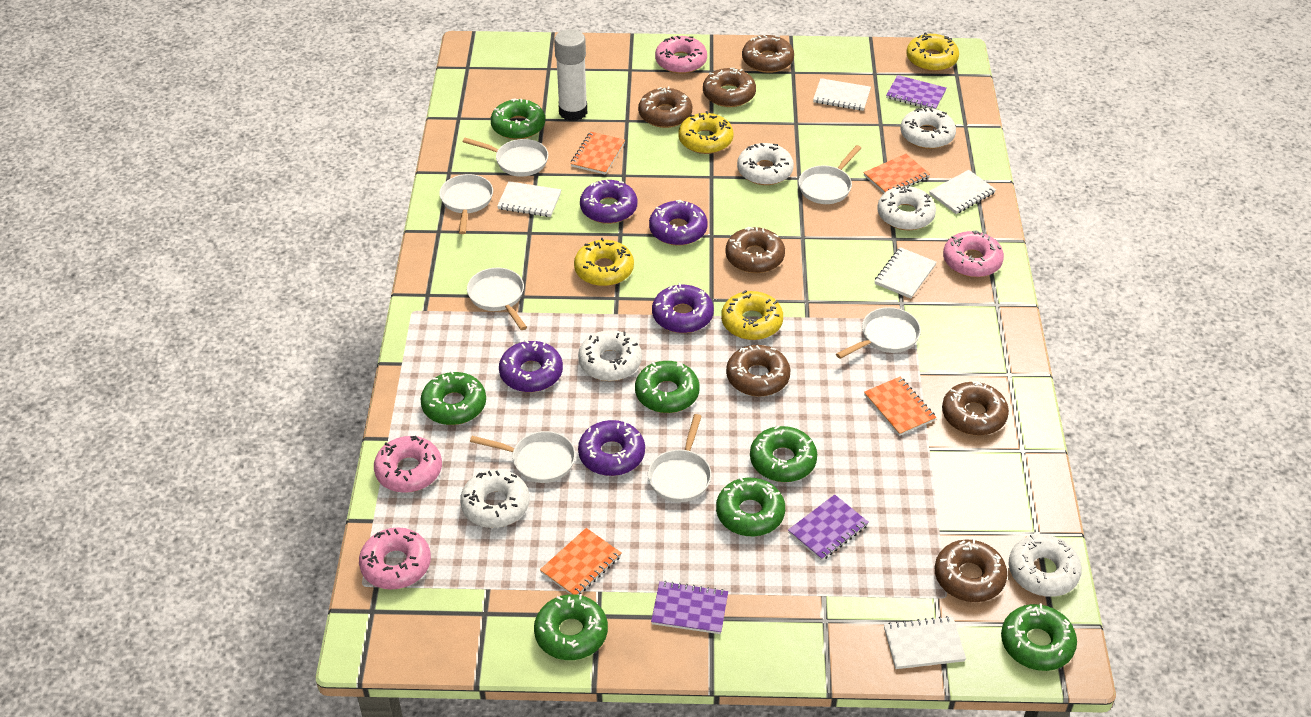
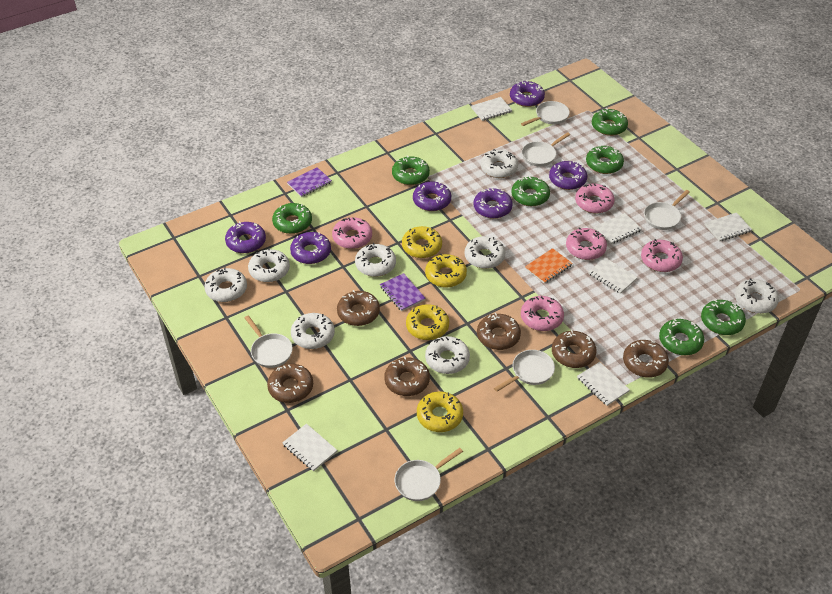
brown donut: [638,86,692,128] [703,68,756,107] [725,227,785,273] [726,345,791,397] [742,35,794,73] [935,539,1007,602] [942,381,1009,436] = 7 -> [267,364,313,403] [337,290,380,326] [384,356,430,396] [477,313,521,350] [552,330,597,368] [623,340,669,378] = 6
orange notebook: [540,528,621,595] [570,132,625,175] [863,154,930,193] [864,377,936,436] = 4 -> [525,248,573,284] = 1
pink donut: [359,527,431,589] [374,436,442,493] [655,36,707,74] [943,230,1004,277] = 4 -> [332,217,372,249] [521,296,564,331] [566,227,607,260] [575,184,615,214] [641,239,683,272] = 5
purple donut: [499,340,563,392] [578,420,645,476] [580,180,638,224] [649,200,708,246] [652,283,714,333] = 5 -> [225,221,266,253] [290,232,331,264] [413,181,451,211] [473,188,513,219] [510,80,545,107] [549,161,587,190] = 6
purple notebook: [651,581,728,634] [788,495,869,561] [886,75,947,109] = 3 -> [287,167,332,197] [380,273,425,311] = 2
white donut: [460,469,530,528] [578,330,642,381] [737,143,794,185] [877,184,936,230] [901,108,956,149] [1008,534,1082,597] = 6 -> [204,267,247,302] [248,248,290,282] [291,313,335,349] [355,243,396,277] [425,336,470,374] [465,236,505,269] [481,149,518,178] [735,278,779,314] = 8
white glue stick: [554,29,587,121] = 1 -> none = 0
white notebook: [497,181,561,217] [813,78,871,111] [875,247,937,299] [884,616,966,669] [929,170,996,214] = 5 -> [282,424,337,472] [471,97,512,121] [577,362,630,406] [588,257,638,294] [595,213,642,244] [704,213,752,242] = 6
white pan: [439,174,493,234] [463,138,548,177] [467,268,527,330] [470,431,575,483] [648,414,712,502] [798,145,861,204] [836,307,921,359] = 7 -> [245,315,293,368] [395,448,463,501] [494,350,555,392] [521,101,570,126] [522,132,570,167] [644,190,690,230] = 6

